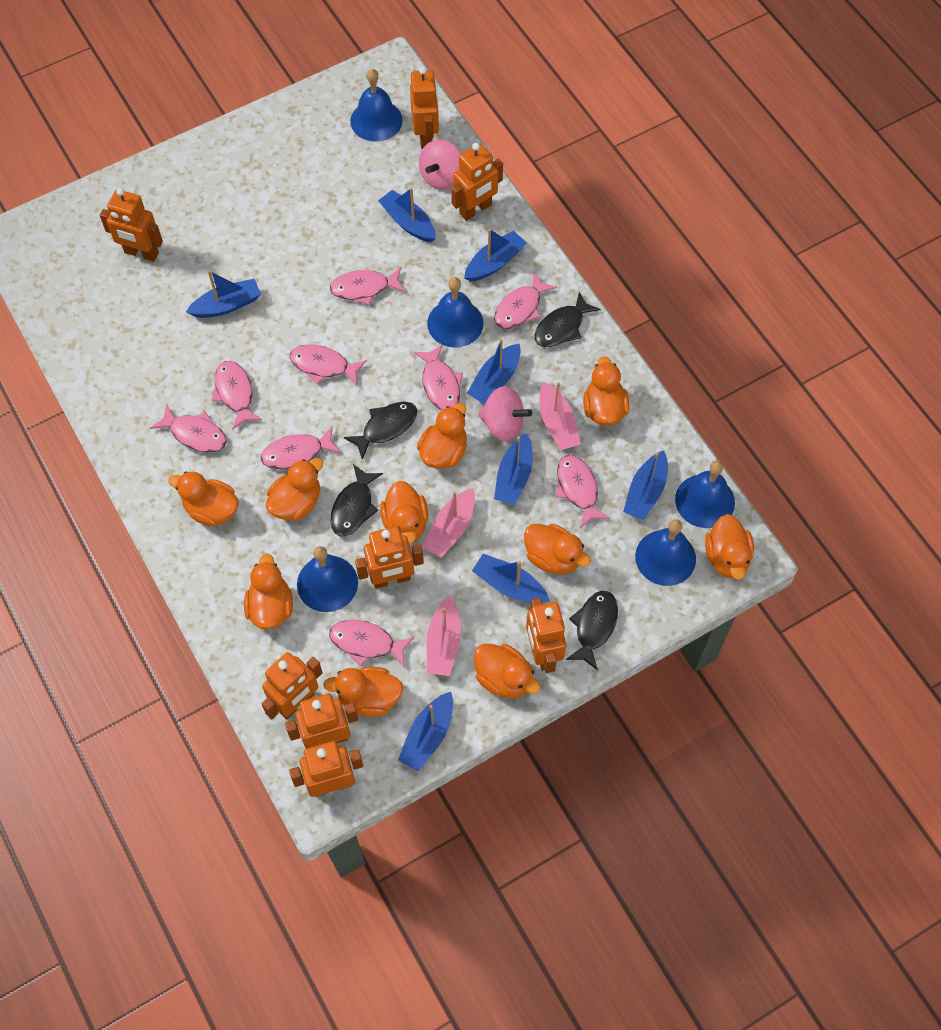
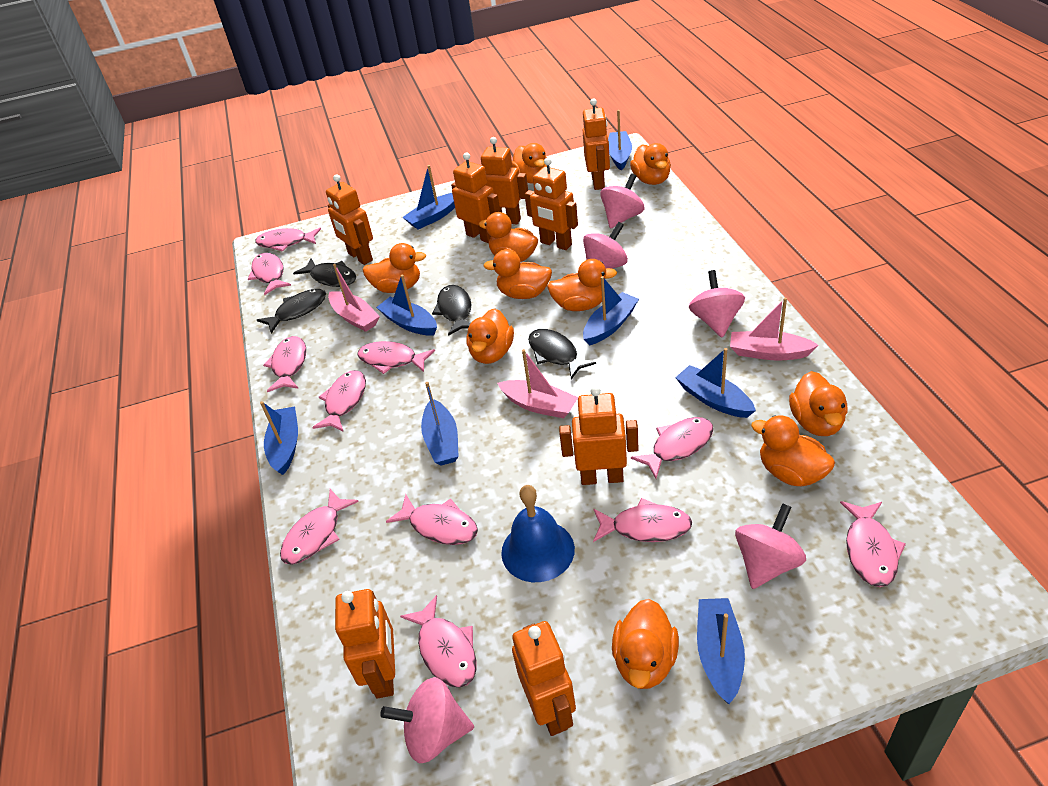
blue bell: [297,546,358,612] [350,69,403,142] [427,277,484,348] [635,519,696,586] [675,461,735,528] = 5 -> [501,485,575,582] = 1
pink fish: [150,404,227,453] [212,361,262,430] [261,426,341,469] [289,344,367,386] [329,620,414,667] [330,267,405,305] [413,344,463,410] [494,272,557,329] [556,455,610,528] = 9 -> [248,253,291,295] [255,228,321,252] [263,336,306,392] [280,489,359,564] [312,370,366,432] [357,341,435,374] [386,494,478,545] [400,595,476,688] [593,498,692,542] [631,417,713,479] [840,501,906,587] = 11
pink spinning top: [419,139,461,190] [478,386,532,441] = 2 -> [380,677,474,763] [583,222,628,269] [600,173,644,229] [689,270,745,337] [735,503,806,589] = 5

